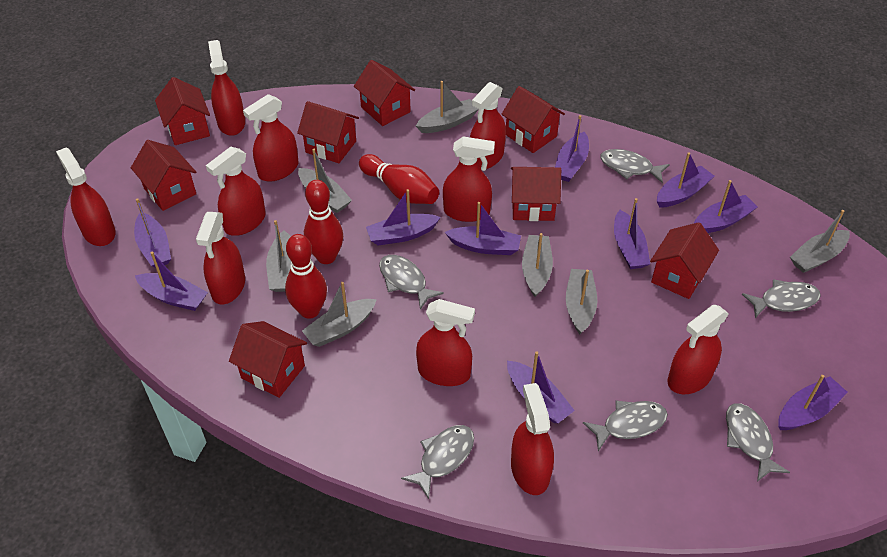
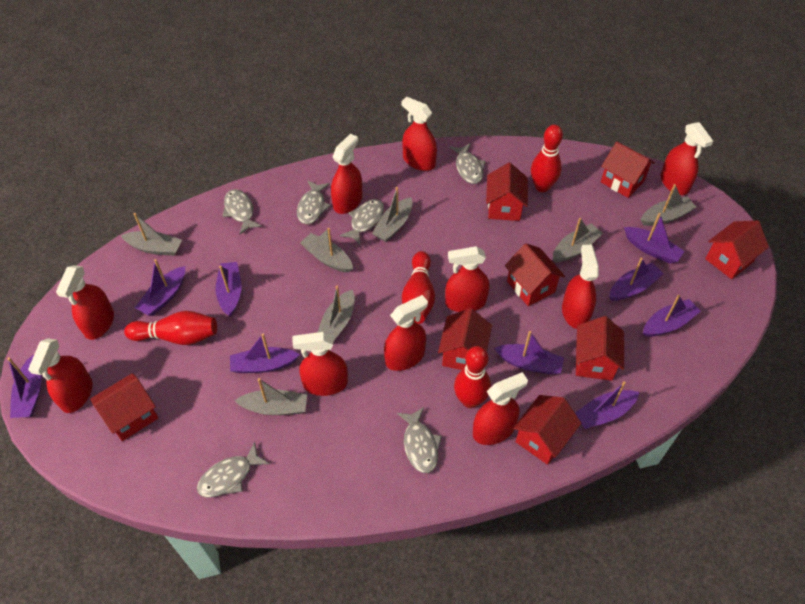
purple boat: [134,198,171,268] [135,252,208,311] [366,189,441,245] [445,202,521,255] [507,351,575,423] [555,115,589,182] [614,198,650,269] [657,152,714,208] [694,180,758,233] [778,375,848,430] = 10 -> [7,355,42,418] [135,259,185,316] [216,262,242,317] [230,334,300,373] [494,331,564,374] [575,381,639,429] [609,258,664,301] [624,213,685,264] [643,295,701,337] = 9
red bowling pin: [285,234,327,319] [304,180,343,264] [359,154,439,204] = 3 -> [124,311,217,345] [402,251,435,324] [454,346,491,408] [531,125,563,192] = 4

